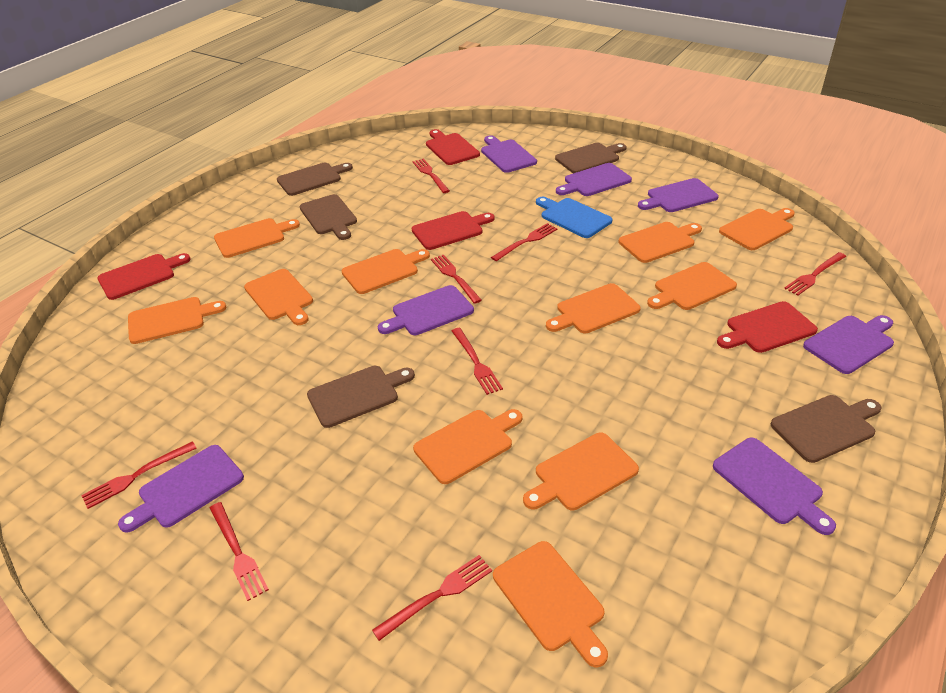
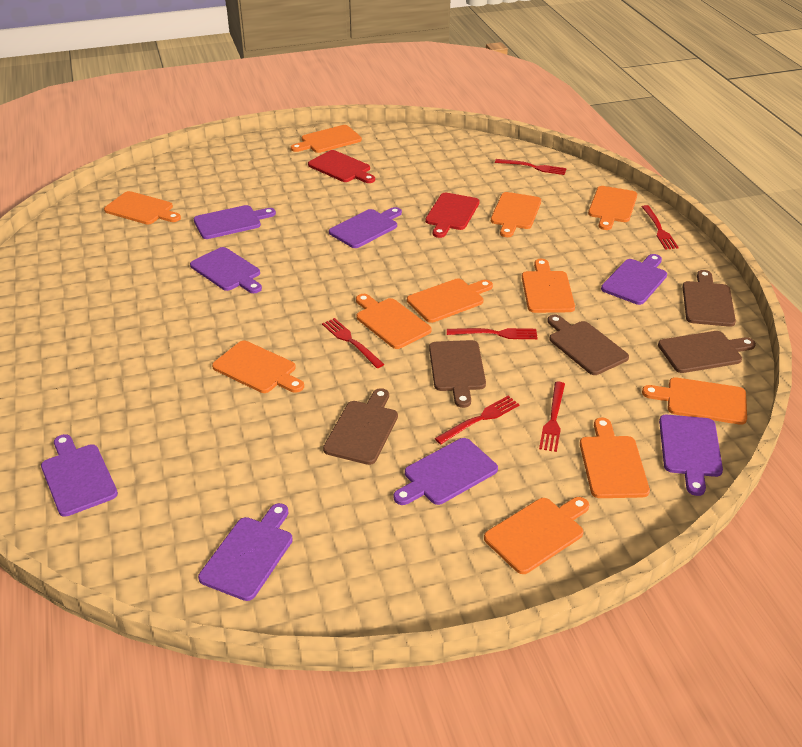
blue cutting board: [536,197,612,238] = 1 -> none = 0
purple cutting board: [118,445,244,533] [378,285,474,335] [481,135,537,173] [556,163,632,196] [638,178,719,212] [713,437,836,535] [803,315,894,374] = 7 -> [41,434,118,517] [190,247,262,293] [193,205,276,239] [198,503,293,601] [329,207,402,248] [394,438,498,505] [601,254,667,305] [659,415,723,496] = 8
red cutting board: [97,253,191,300] [411,211,495,250] [426,129,480,165] [717,301,818,353] = 4 -> [308,150,375,183] [425,193,480,238] = 2
red fork: [81,441,197,509] [210,502,269,601] [372,555,492,641] [412,159,450,193] [431,254,482,304] [452,328,503,395] [491,223,558,261] [784,252,846,295] = 8 -> [322,318,384,368] [435,396,520,444] [447,328,538,339] [495,159,567,175] [539,382,565,452] [642,205,679,250] = 6

